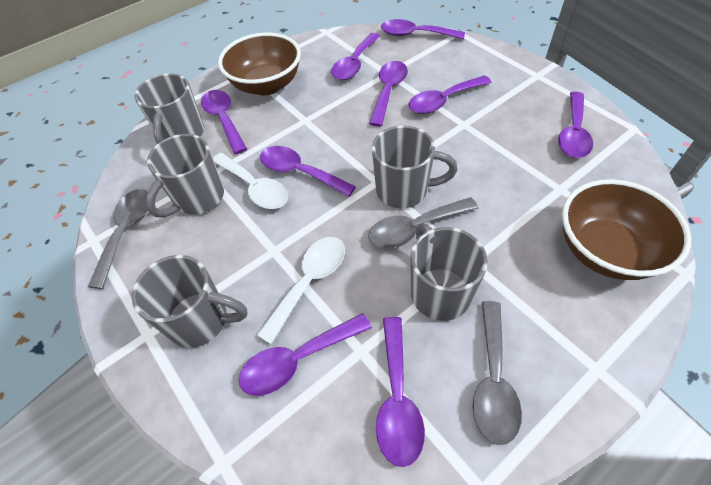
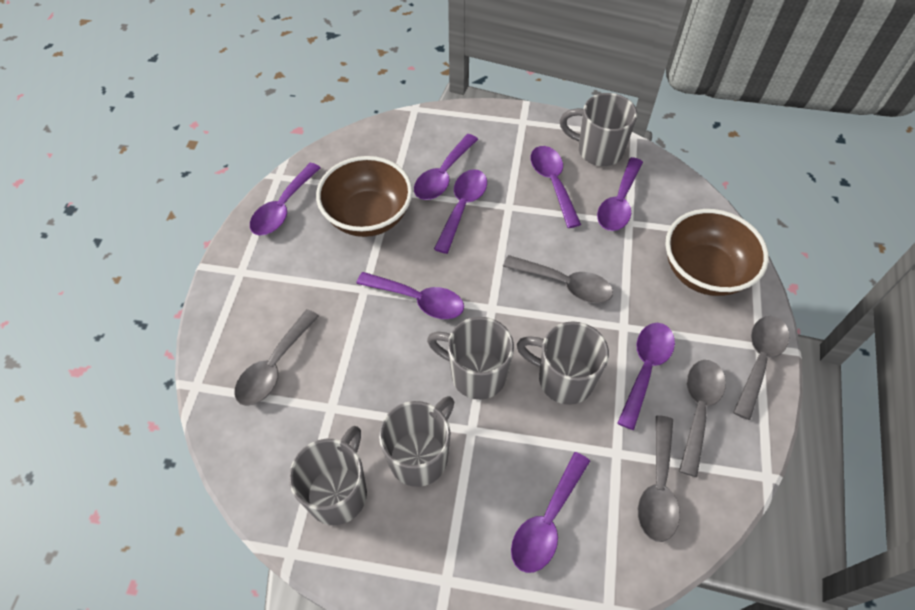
grey spoon: [88,189,148,289] [368,197,478,249] [472,301,522,445] = 3 -> [234,309,319,406] [503,255,613,303] [638,415,680,542] [679,360,726,477] [733,316,789,420] = 5
purple spoon: [201,90,247,154] [238,313,372,396] [260,146,356,197] [331,33,380,80] [369,61,408,126] [376,317,425,467] [381,19,465,39] [408,75,492,114] [558,91,593,158] = 9 -> [250,163,321,236] [356,272,464,319] [414,134,478,200] [434,169,487,254] [511,452,590,573] [531,146,581,228] [597,157,643,231] [617,323,675,430] = 8
white spoon: [213,153,288,209] [257,237,345,344] = 2 -> none = 0

